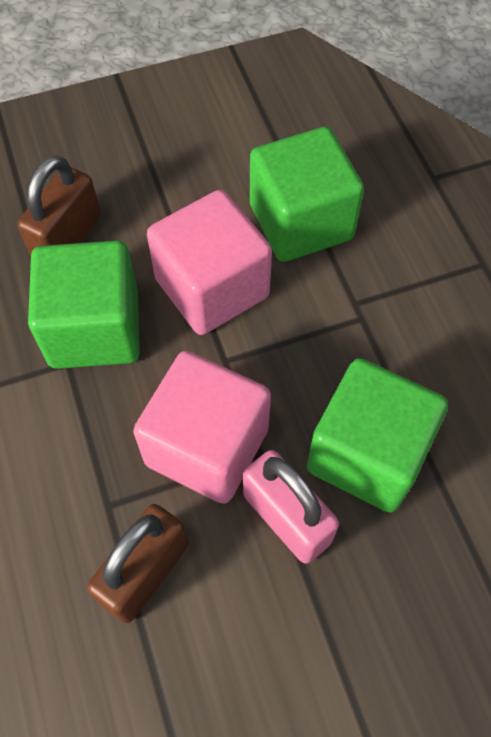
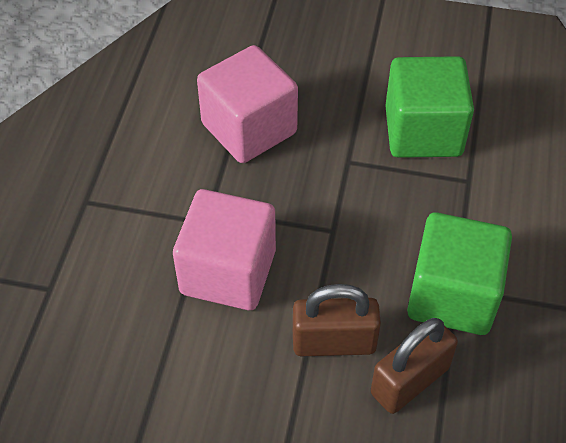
green cube: [28,240,140,369] [250,127,364,262] [306,358,448,512] = 3 -> [385,56,474,158] [407,212,512,335] = 2
pink padlock: [243,450,339,564] = 1 -> none = 0

